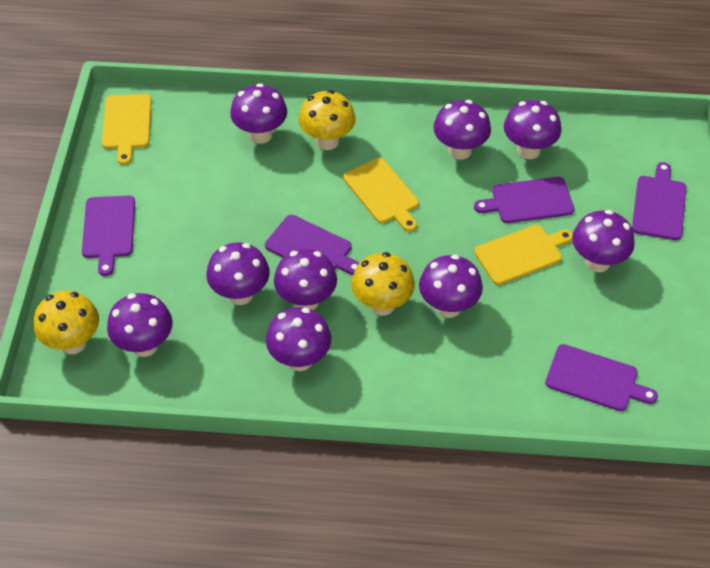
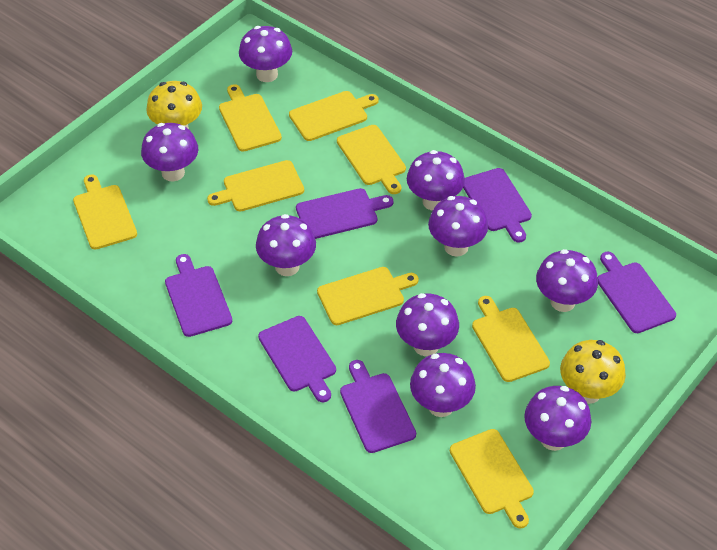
purple cutting board: [82,196,135,276] [265,215,359,275] [474,177,575,223] [545,344,658,411] [632,162,686,240] = 5 -> [165,254,232,337] [258,316,336,402] [296,188,393,239] [340,360,416,453] [463,168,532,242] [598,252,676,333] = 6
yellow cutting board: [102,94,152,165] [343,158,419,232] [474,225,573,285] = 3 -> [73,174,137,250] [207,160,304,211] [219,84,282,152] [289,91,379,141] [317,267,419,325] [337,125,406,194] [450,429,534,529] [472,296,550,382] = 8
yellow mushroom: [34,291,99,354] [298,90,356,150] [351,252,415,316] = 3 -> [146,81,202,129] [560,340,626,404] = 2

